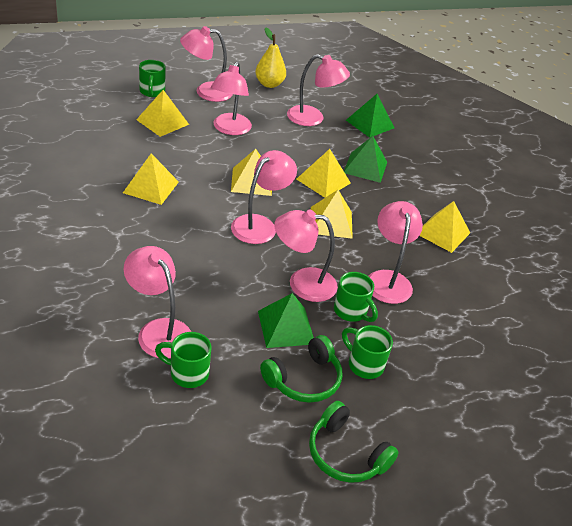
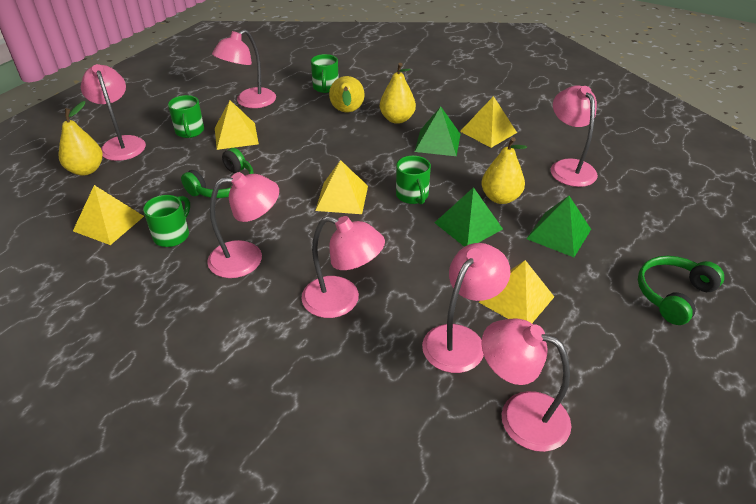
yellow pear: [255,27,286,88] = 1 -> [59,101,103,176] [329,76,365,112] [380,63,416,124] [481,137,527,204] = 4
yellow pyramid: [123,153,179,205] [136,90,189,137] [231,149,272,196] [296,149,351,198] [311,190,353,239] [419,201,470,253] = 6 -> [73,185,144,245] [215,100,259,150] [315,160,368,214] [460,96,517,148] [479,260,554,323] = 5

